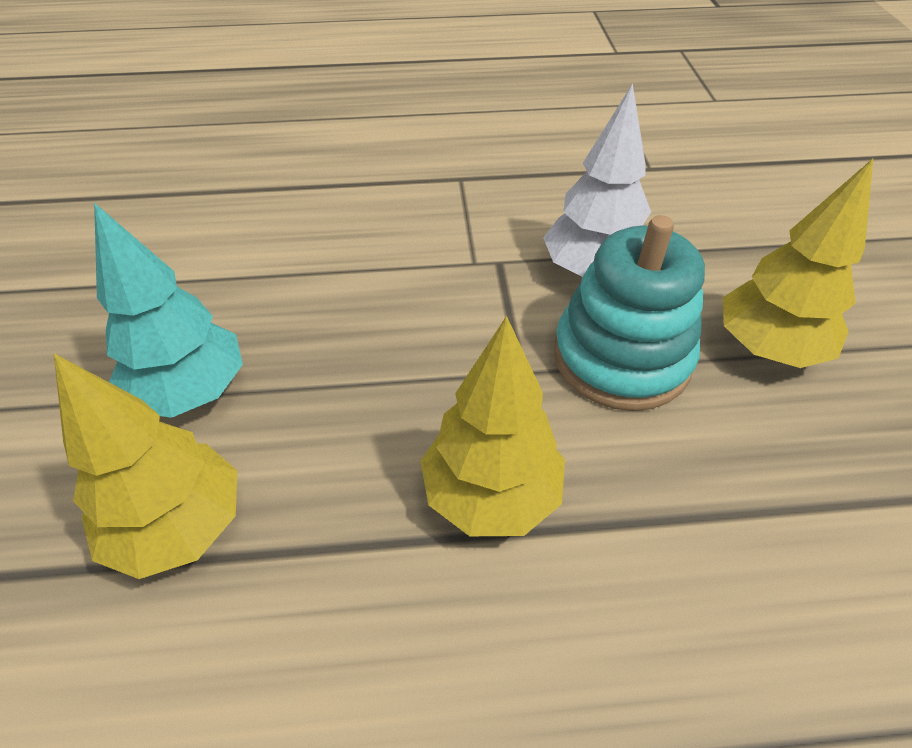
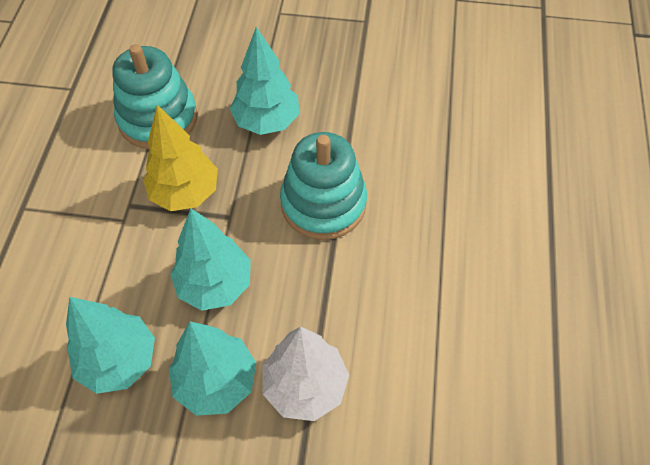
turquoise stacking toy: [554,215,705,411] = 1 -> [112,44,197,150] [280,132,367,240] = 2
turquoise tree: [94,203,243,418] = 1 -> [66,297,155,394] [169,322,256,416] [170,208,251,311] [230,27,299,135] = 4
yellow tree: [54,353,237,579] [421,316,565,536] [723,159,873,368] = 3 -> [143,105,218,211] = 1

